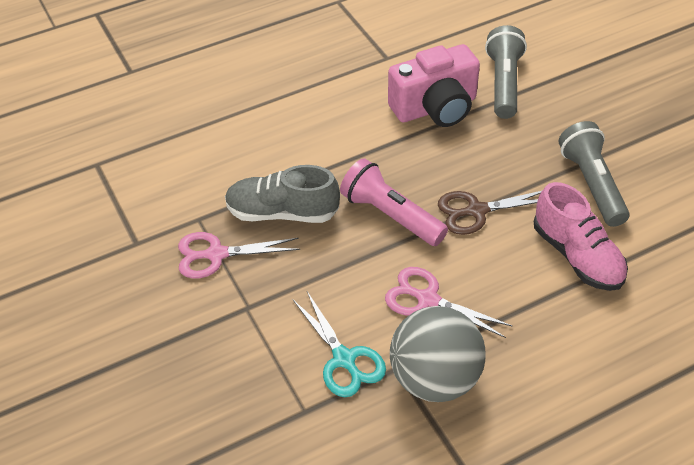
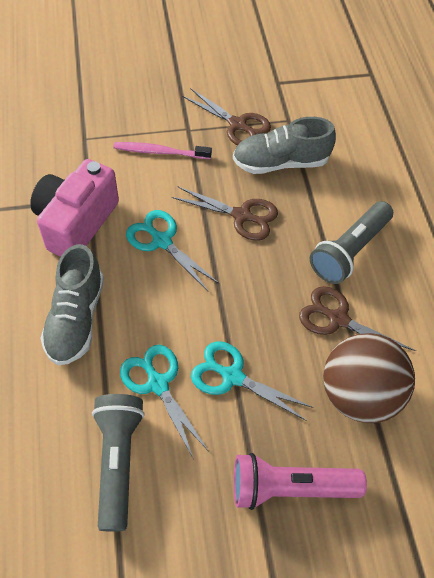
brown ball: none = 0 -> [323,333,415,423] = 1
brown scissors: [438,191,542,235] = 1 -> [172,186,278,241] [182,88,271,145] [299,286,416,351] = 3
grey ball: [390,306,486,402] = 1 -> none = 0
grey shoe: [225,165,340,223] = 1 -> [41,244,104,365] [233,117,336,174] = 2
pink scissors: [178,232,300,279] [385,267,512,338] = 2 -> none = 0
pink shoe: [534,182,628,291] = 1 -> none = 0
pink toothbrush: none = 0 -> [113,142,212,159] = 1
turquoise scissors: [292,292,386,397] = 1 -> [120,345,208,458] [126,210,219,292] [191,341,314,421] = 3

